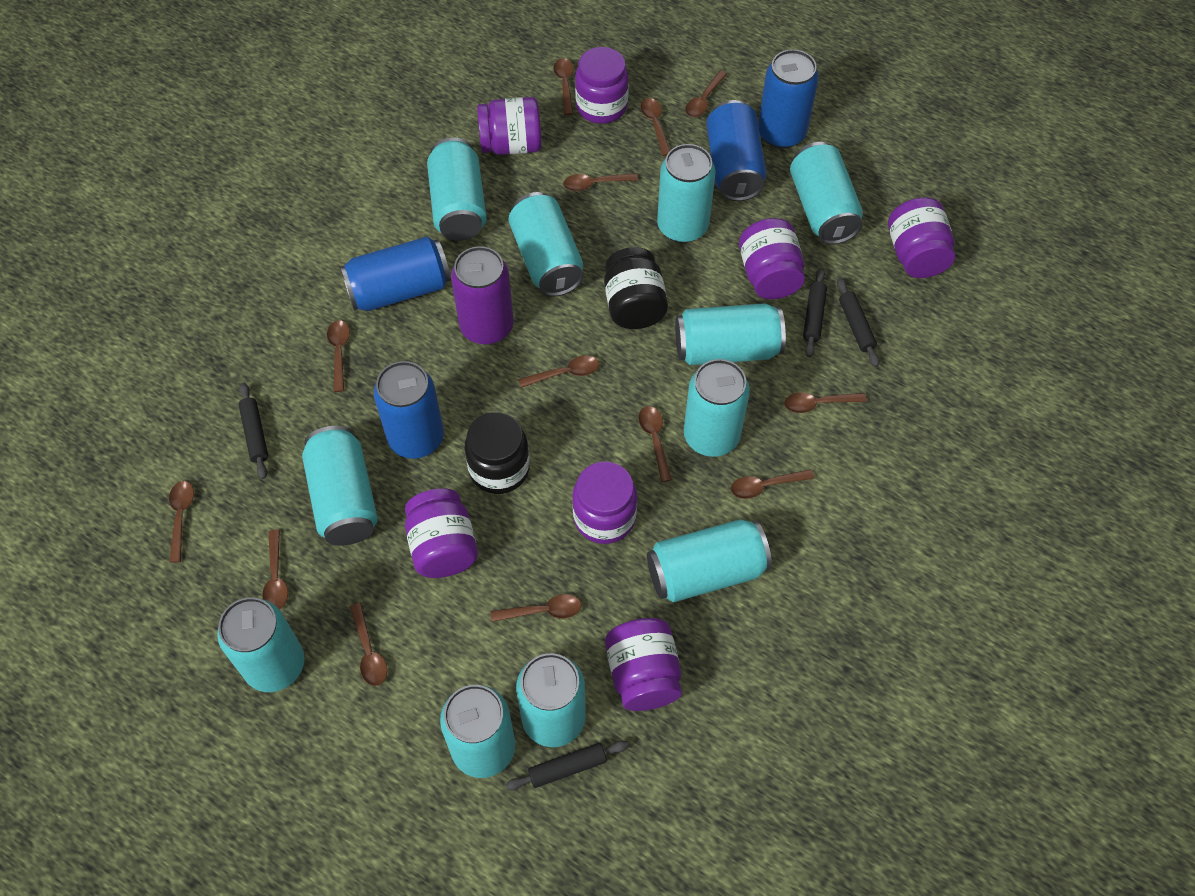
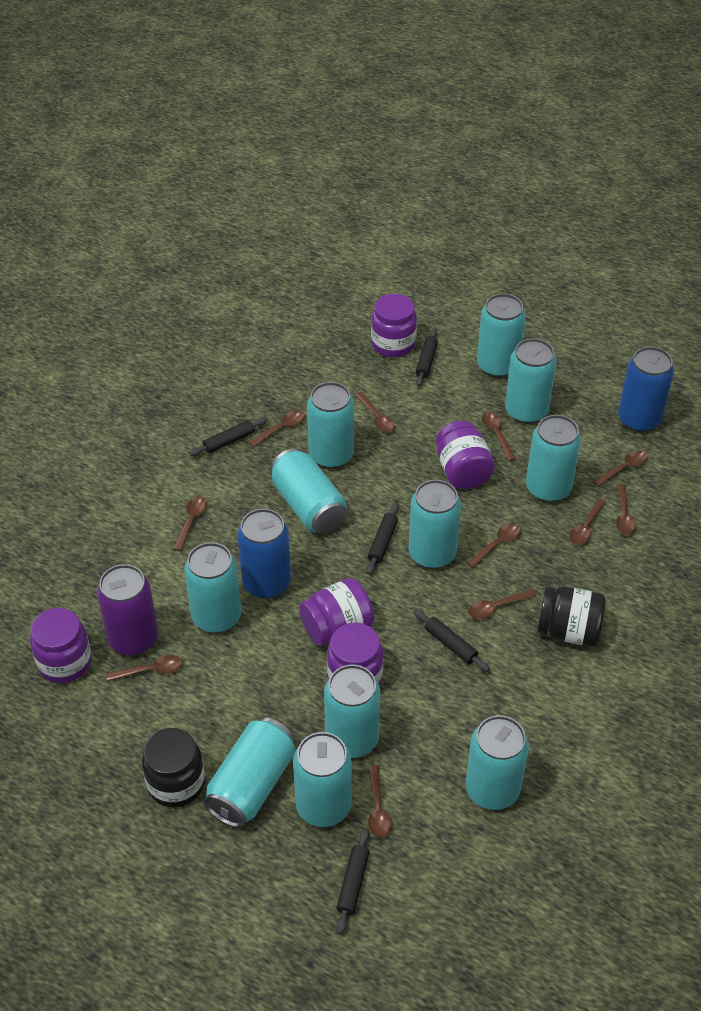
black rolling pin: [238,383,268,479] [505,741,629,791] [803,268,827,357] [837,278,880,367] = 4 -> [189,417,267,456] [336,828,369,934] [366,503,399,575] [414,609,490,672] [416,328,438,387] = 5
blue can: [340,237,451,311] [374,361,444,459] [706,100,767,201] [758,49,819,149] = 4 -> [237,509,291,598] [618,347,674,432] = 2
brown spoon: [169,481,194,563] [262,530,288,610] [327,320,350,392] [350,603,387,686] [491,594,581,622] [518,356,599,388] [554,58,574,115] [563,173,638,191] [639,406,672,482] [640,98,670,156] [685,71,727,117] [731,469,814,499] [784,393,867,413] = 13 -> [106,655,183,681] [174,496,207,551] [248,410,305,447] [355,392,395,432] [368,765,392,838] [467,523,521,568] [468,589,536,619] [482,412,516,461] [570,498,606,545] [593,450,648,487] [616,483,636,535] = 11
purple jar: [405,488,478,578] [477,97,542,155] [572,461,637,544] [575,47,629,124] [605,618,682,711] [739,218,805,299] [888,197,955,278] = 7 -> [30,608,92,683] [299,578,374,646] [327,623,383,685] [371,294,417,357] [436,421,495,489] = 5

